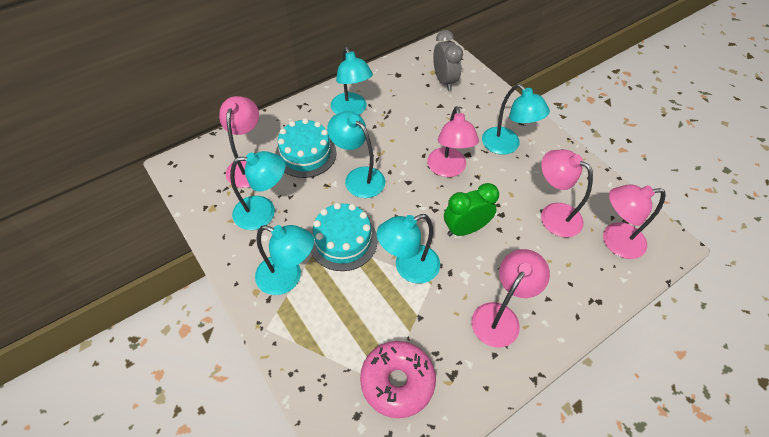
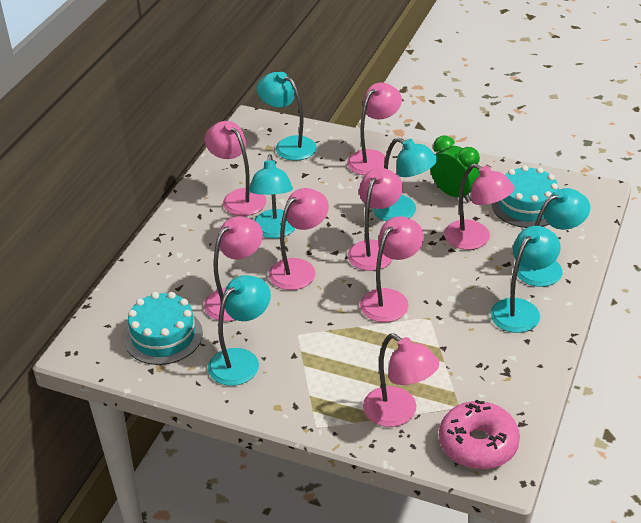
grey clock: [433,30,463,91] = 1 -> none = 0
pink lamp: [219,96,259,188] [427,106,479,177] [471,249,550,347] [541,149,593,237] [603,184,666,259] = 5 -> [204,216,263,321] [205,121,266,216] [269,188,329,290] [347,83,402,175] [348,168,403,271] [360,216,424,322] [363,334,439,427] [444,163,515,250] = 8

